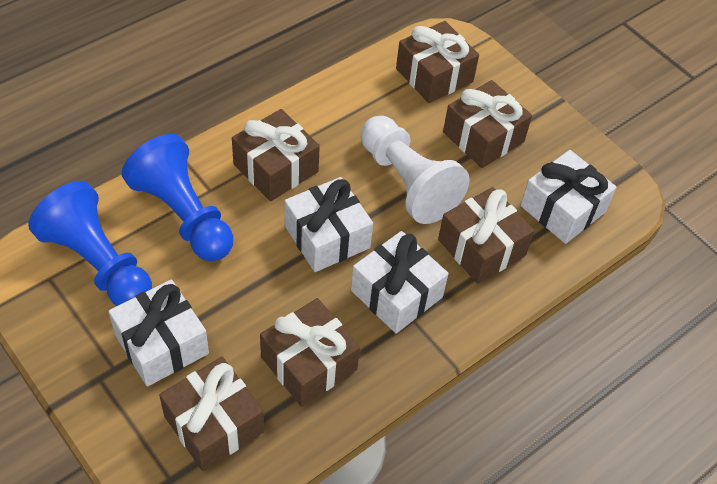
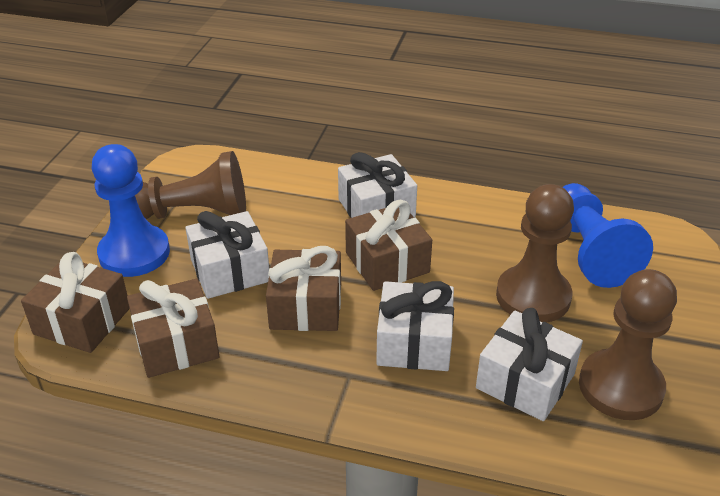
brown gift: [159,357,264,471] [232,109,320,201] [260,298,360,407] [396,21,479,103] [438,187,534,284] [443,80,532,168] = 6 -> [21,252,130,353] [127,279,220,378] [266,246,341,331] [345,199,432,291] = 4
brown pawn: none = 0 -> [135,151,246,219] [496,184,574,323] [579,269,677,420] = 3
white pawn: [361,116,470,224] = 1 -> none = 0

